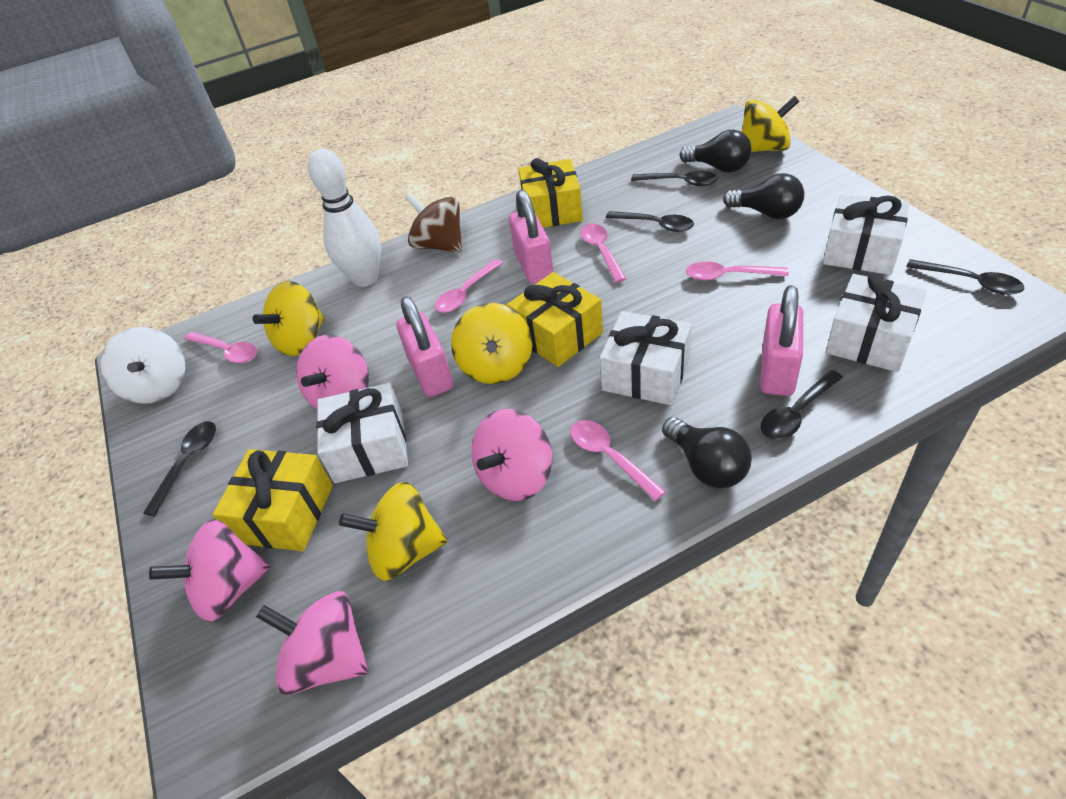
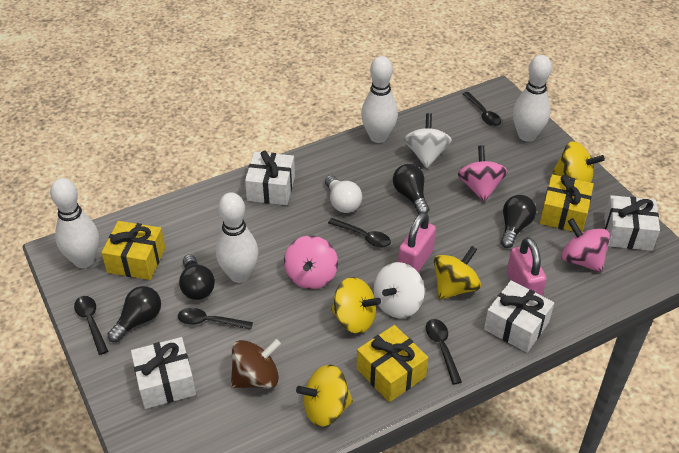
black light bulb: [662,417,752,489] [680,130,751,173] [723,173,804,219] = 3 -> [107,286,161,343] [179,254,215,300] [393,164,429,214] [501,195,536,248] = 4
pink padlock: [396,297,453,397] [509,190,554,284] [760,285,803,396] = 3 -> [398,212,436,272] [507,237,547,296] = 2
pink spinning top: [149,519,271,622] [256,591,369,695] [296,335,369,409] [471,409,552,501] = 4 -> [284,236,338,289] [458,145,508,202] [561,218,610,272] = 3
pink spoon: [184,332,257,363] [435,259,503,313] [570,420,666,501] [581,224,627,283] [686,261,789,281] = 5 -> none = 0
white bowling pin: [308,149,381,287] = 1 -> [50,178,99,268] [216,192,259,283] [361,56,398,143] [513,55,552,142] = 4
white light bulb: none = 0 -> [325,175,362,213] = 1
white spinning top: [100,327,185,404] = 1 -> [374,262,425,318] [404,113,452,168] = 2

